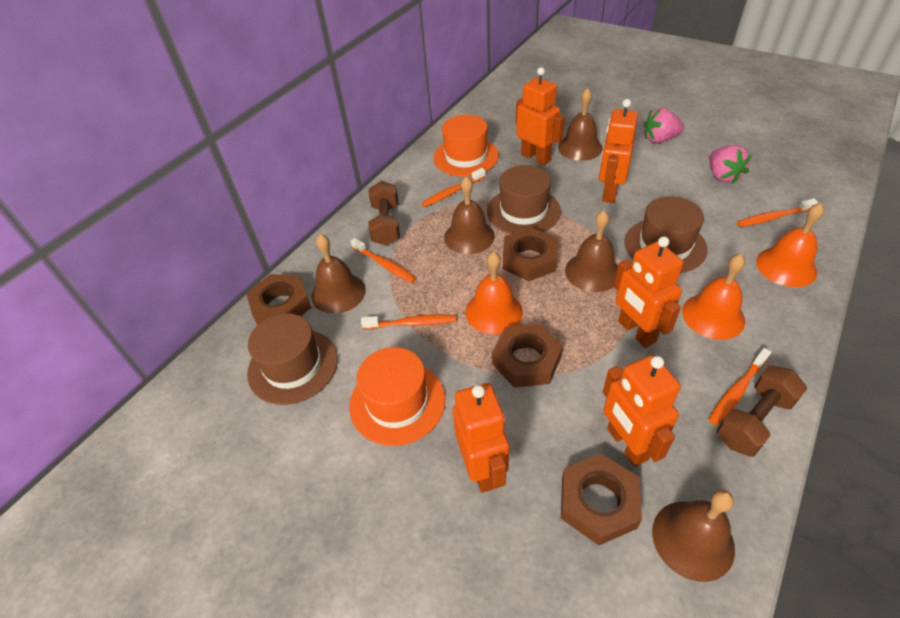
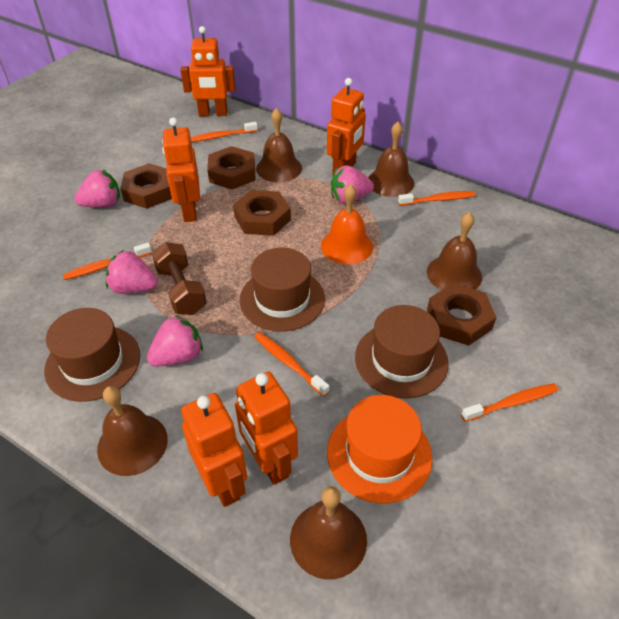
brown dumbbell: [369,181,400,246] [717,365,807,456] = 2 -> [152,242,207,315] = 1
orange bell: [466,252,523,334] [682,254,745,340] [756,203,824,287] = 3 -> [321,184,373,264] = 1
orange hat: [349,347,445,446] [433,115,499,176] = 2 -> [327,395,432,504] = 1
pink strawberry: [644,108,684,143] [710,145,752,183] = 2 -> [74,170,120,207] [106,250,158,294] [147,315,203,366] [331,165,374,204] = 4

